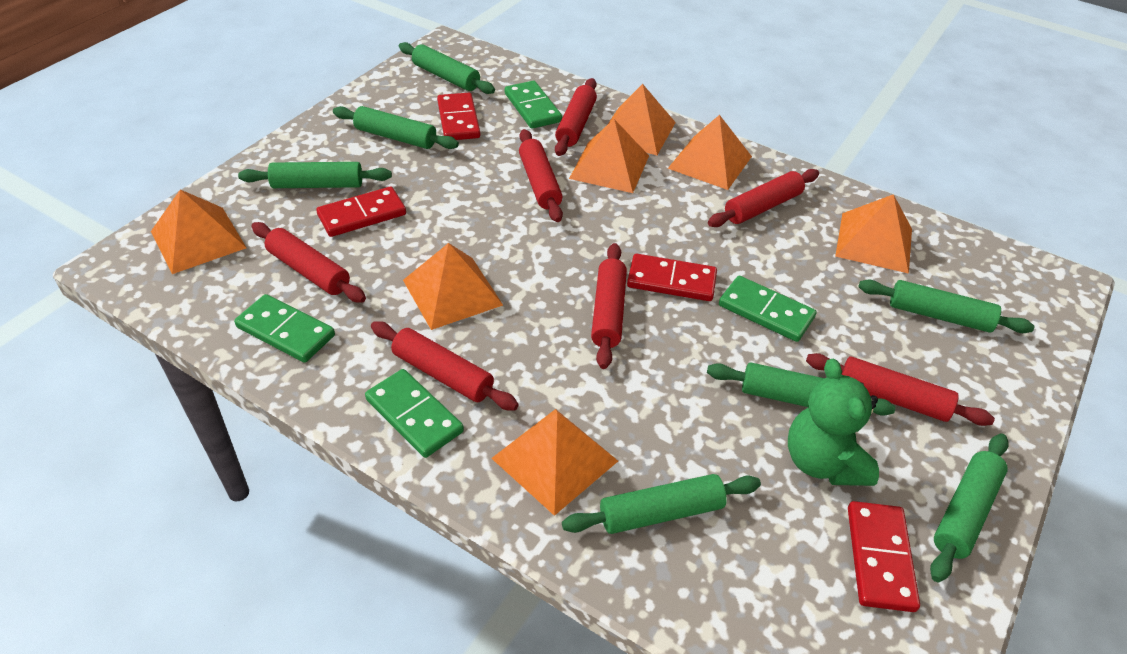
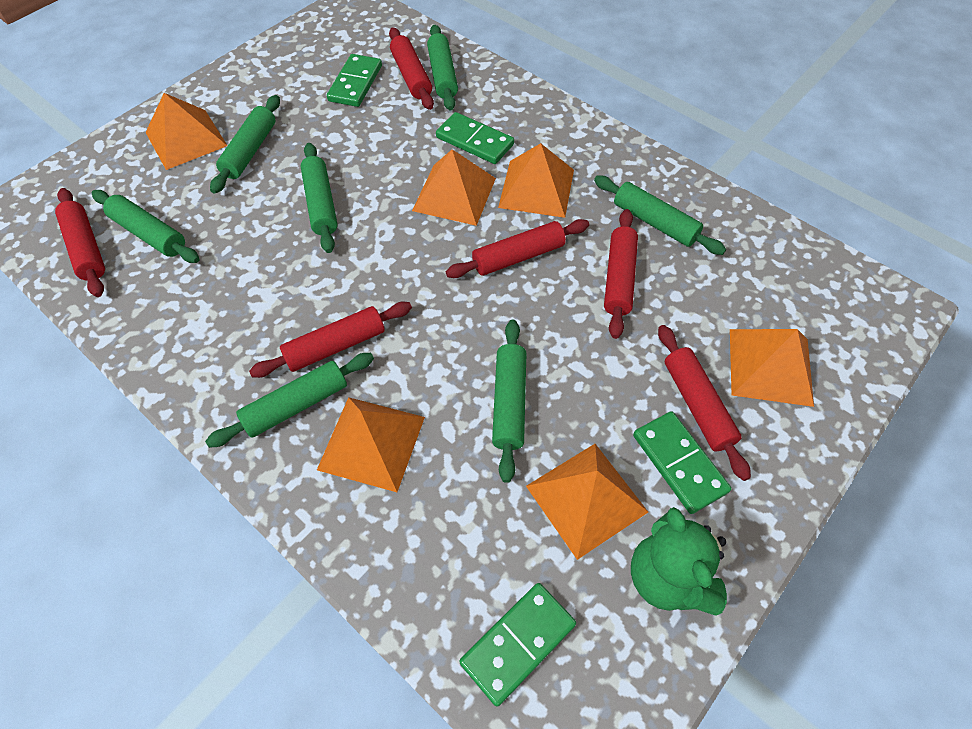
orange pyramid: [151,189,246,274] [403,243,503,330] [491,409,618,516] [569,119,649,193] [608,84,676,155] [668,115,752,190] [835,194,912,274] = 7 -> [145,93,228,170] [317,397,425,492] [412,149,496,226] [498,143,574,218] [526,444,648,560] [730,329,814,407] = 6
red domino: [316,186,406,237] [437,93,480,140] [627,254,717,301] [848,501,920,612] = 4 -> none = 0
red rolling pin: [251,222,366,303] [371,321,519,411] [519,129,563,222] [555,78,597,156] [591,243,627,369] [708,169,819,227] [806,353,995,426] = 7 -> [55,188,105,297] [249,302,412,378] [389,28,434,110] [446,219,589,278] [604,209,638,339] [658,325,751,481] = 6

